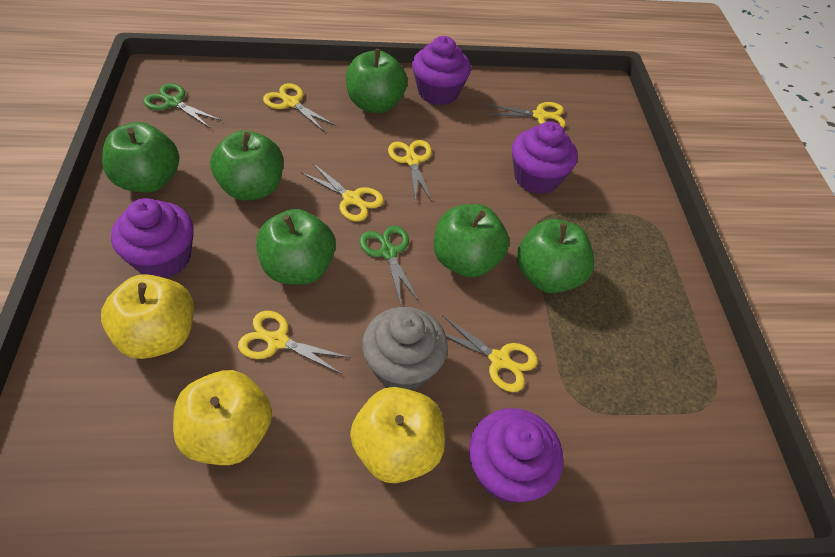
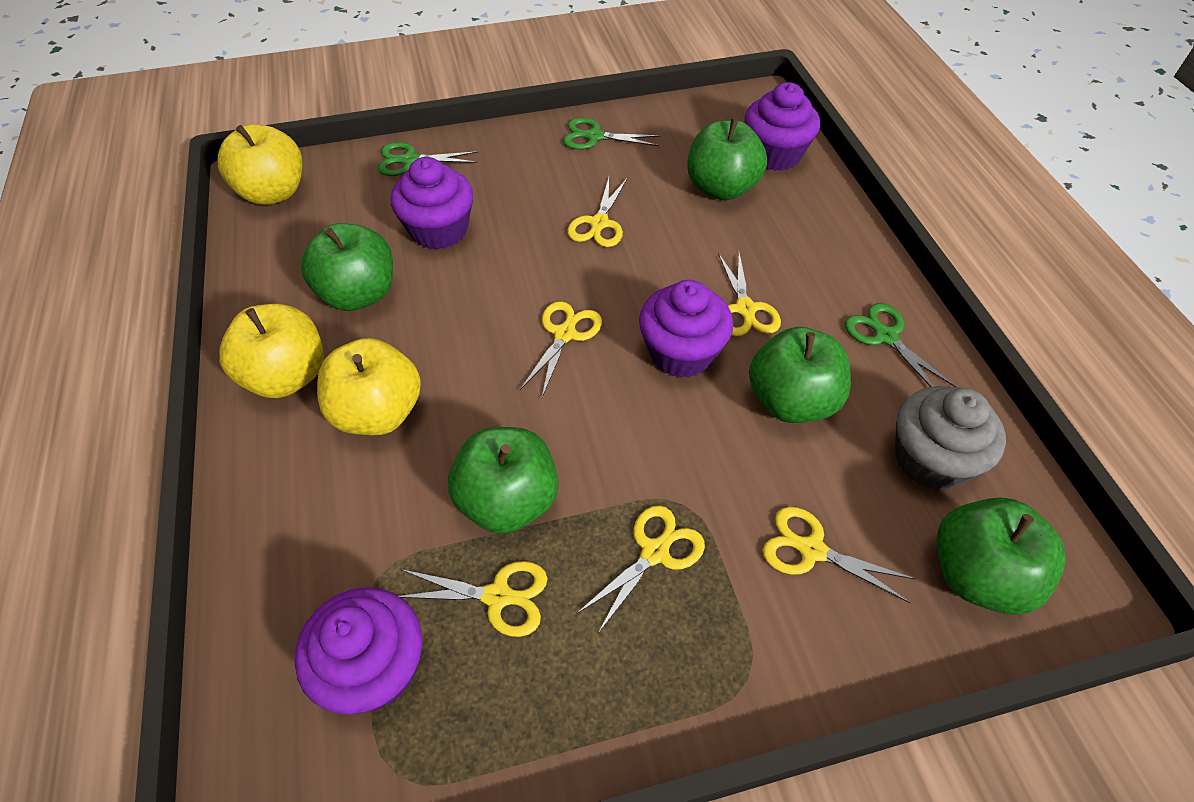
green apple: [102,122,179,193] [210,130,283,201] [256,209,336,285] [346,49,407,113] [434,204,509,277] [517,219,594,293] = 6 -> [301,223,393,311] [448,427,558,534] [687,118,767,200] [749,327,851,423] [936,497,1066,615] = 5
green scissors: [143,83,222,128] [360,226,419,305] = 2 -> [377,142,478,176] [563,118,661,150] [845,303,956,387] = 3

